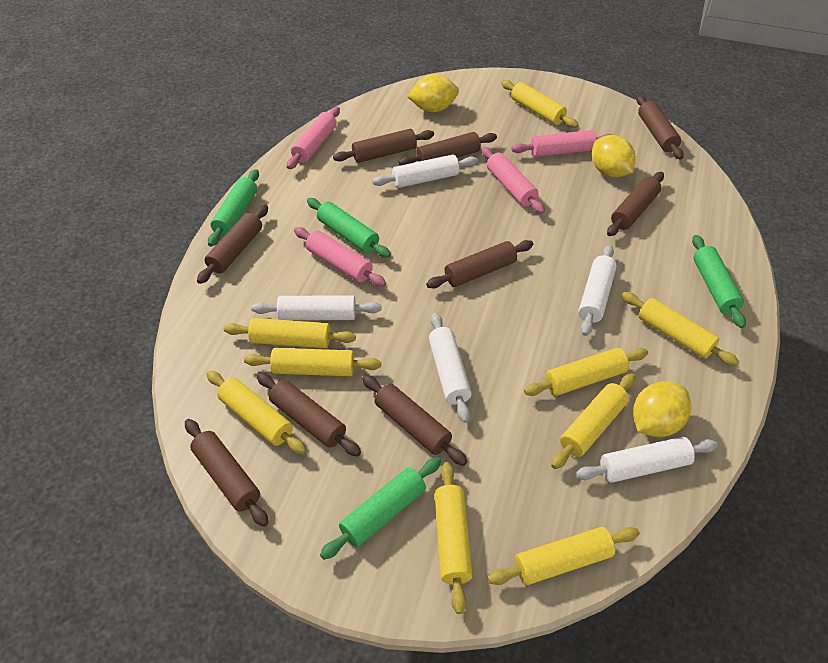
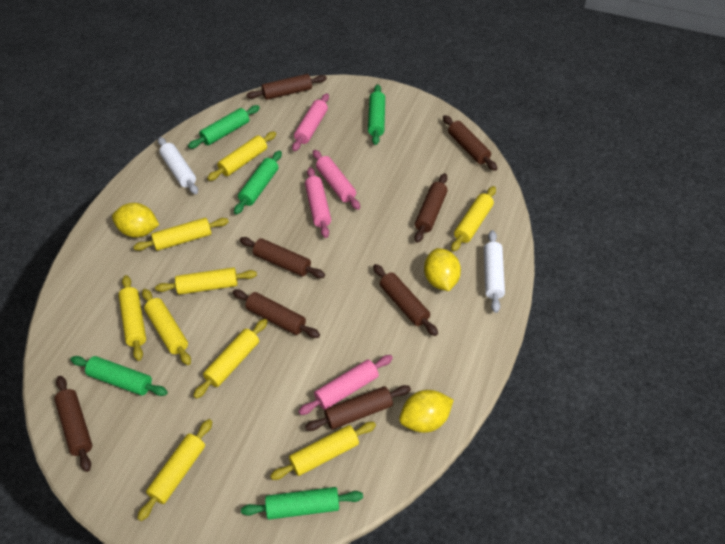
brown rolling pin: [185,419,268,527] [197,205,268,284] [257,373,361,457] [333,129,434,163] [362,375,467,466] [399,132,497,166] [426,240,533,288] [607,172,664,236] [637,95,684,160] = 9 -> [54,376,92,472] [233,289,320,338] [240,237,325,278] [246,74,327,100] [305,385,411,431] [373,264,438,336] [415,173,448,243] [443,115,497,171] = 8
green rolling pin: [208,169,259,247] [307,198,391,258] [320,457,441,560] [692,235,746,328] = 4 -> [70,356,168,396] [188,105,260,149] [234,151,282,214] [241,487,363,520] [368,84,385,145] = 5
white rolling pin: [251,295,381,320] [372,155,478,188] [429,313,472,423] [576,437,718,483] [578,245,617,336] = 5 -> [158,137,198,194] [484,230,505,313] = 2

